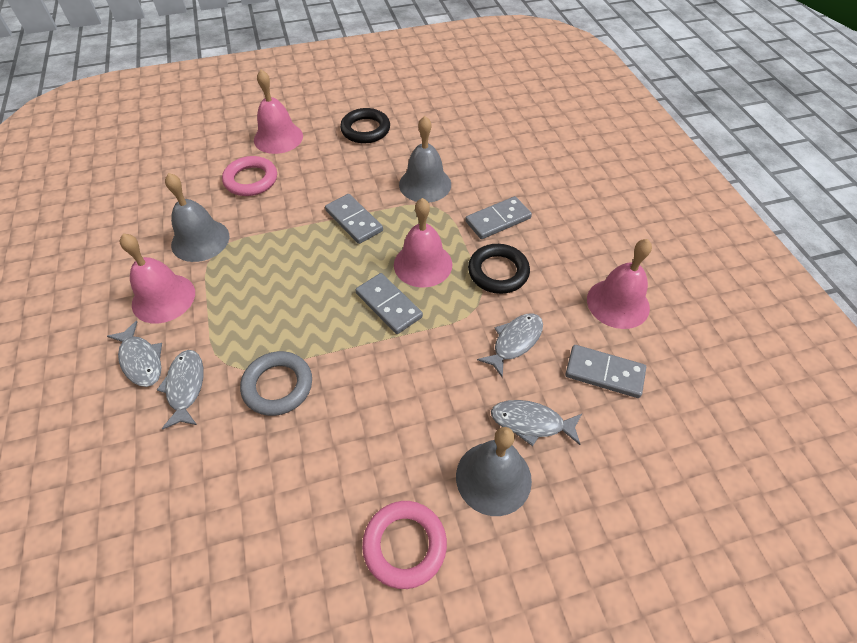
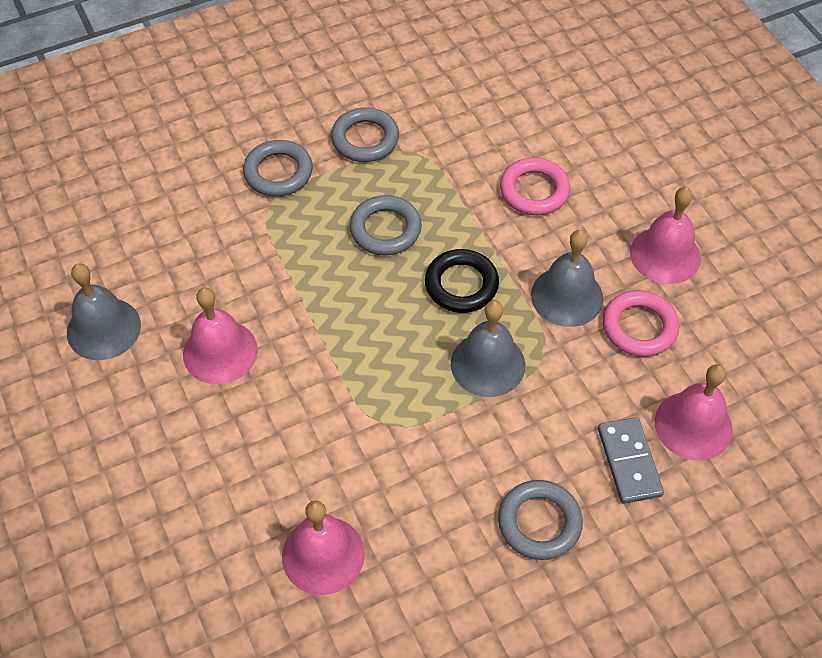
black ring: [340,108,390,143] [468,244,530,294] = 2 -> [425,249,499,313] = 1
grey domino: [325,194,383,244] [356,273,423,334] [465,196,532,239] [565,345,646,398] = 4 -> [598,417,664,504] = 1
grey fish: [107,321,162,387] [157,350,204,430] [477,313,543,378] [491,400,582,446] = 4 -> none = 0
grey ring: [240,351,312,416] = 1 -> [243,140,313,197] [331,108,399,162] [350,195,422,256] [498,480,583,560] = 4

